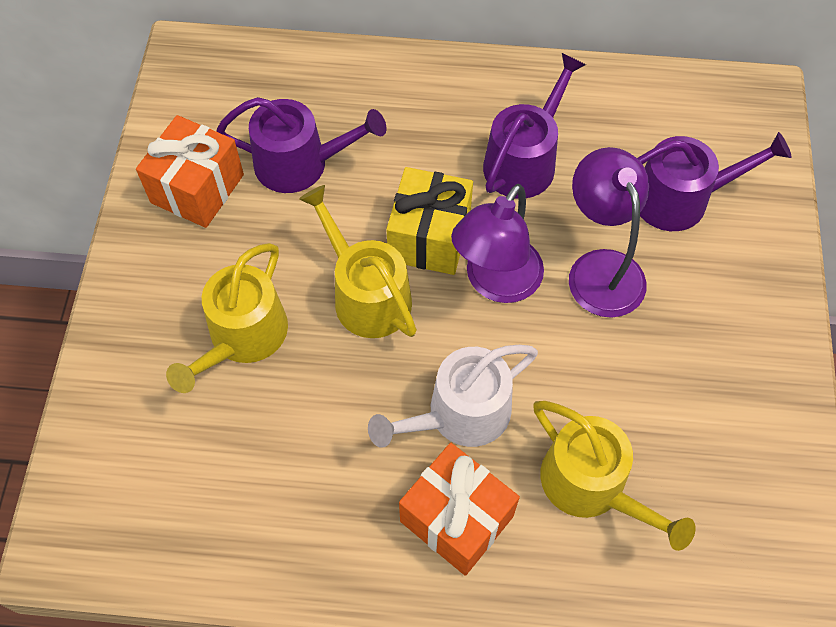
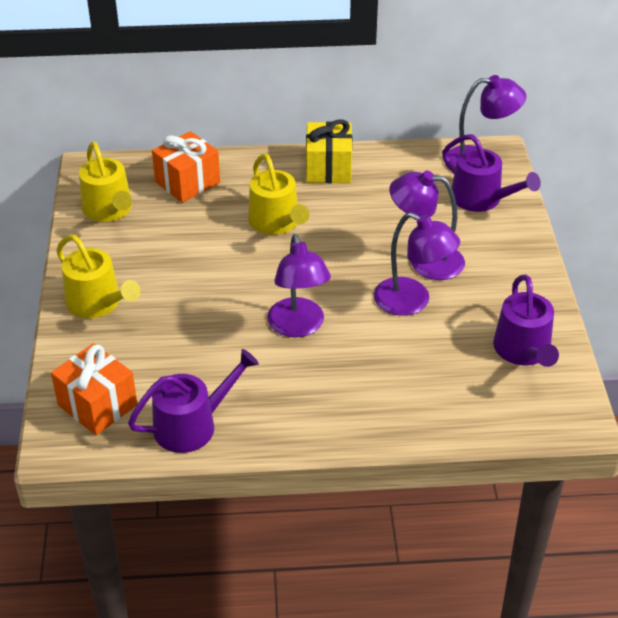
purple lamp: [451,184,544,303] [569,147,649,318] = 2 -> [267,234,331,337] [374,212,460,316] [389,171,465,280] [444,75,526,169] = 4
white watering can: [368,345,538,448] = 1 -> none = 0

